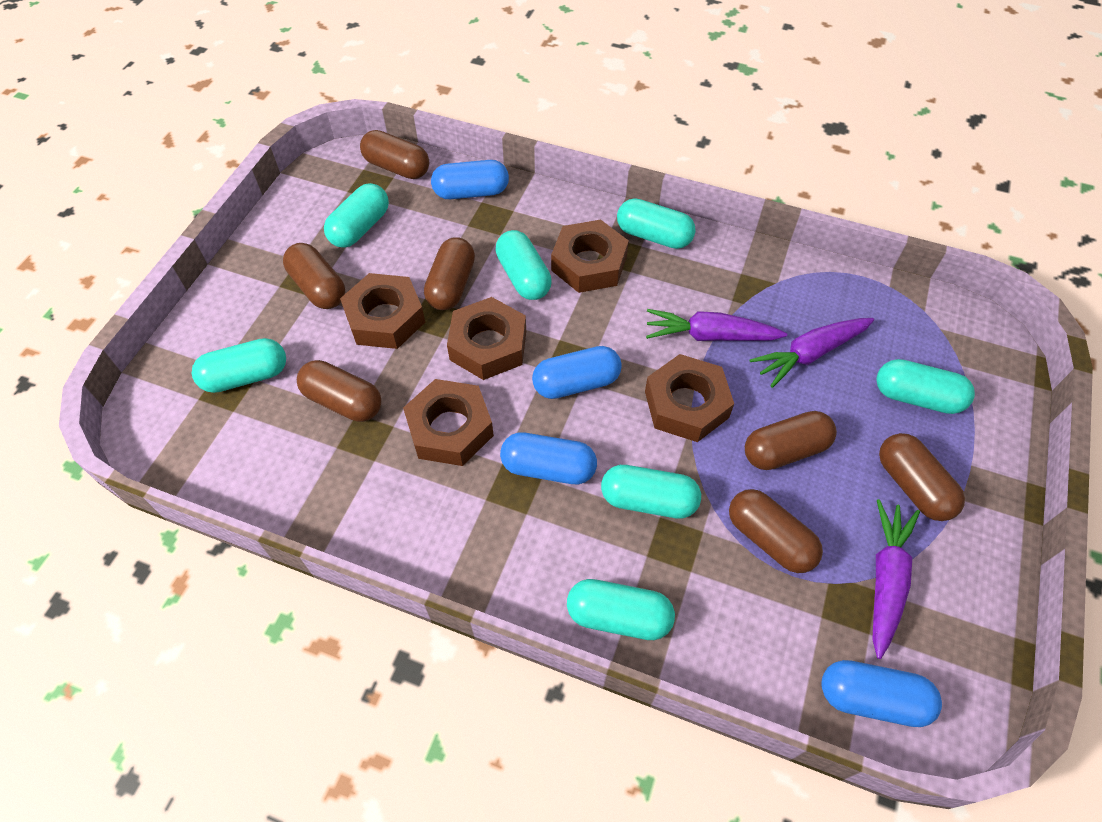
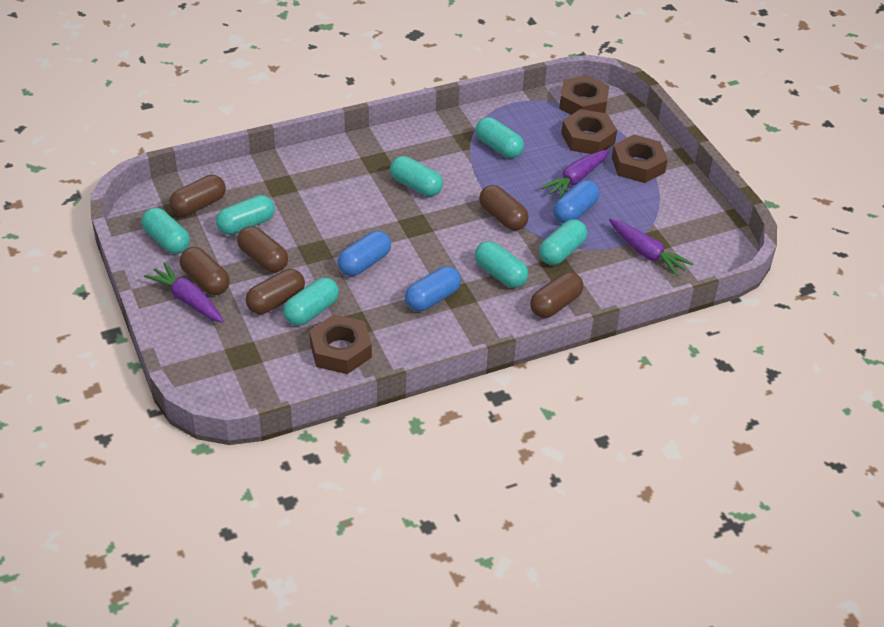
blue capsule: [431,160,509,199] [500,432,597,484] [532,346,622,399] [821,660,942,727] = 4 -> [338,231,391,276] [405,266,461,311] [553,180,600,223] = 3
brown capsule: [283,243,345,309] [297,360,382,422] [360,130,429,179] [424,237,475,310] [729,489,823,573] [745,411,837,470] [879,433,965,521] = 7 -> [169,175,226,216] [180,247,230,295] [237,226,288,273] [246,269,305,314] [479,185,529,231] [530,272,583,318] = 6
brown nut: [340,273,425,349] [403,379,494,466] [447,297,526,380] [551,220,629,293] [645,354,734,442] = 5 -> [309,314,372,374] [559,75,609,115] [561,109,617,154] [612,135,668,183] = 4

